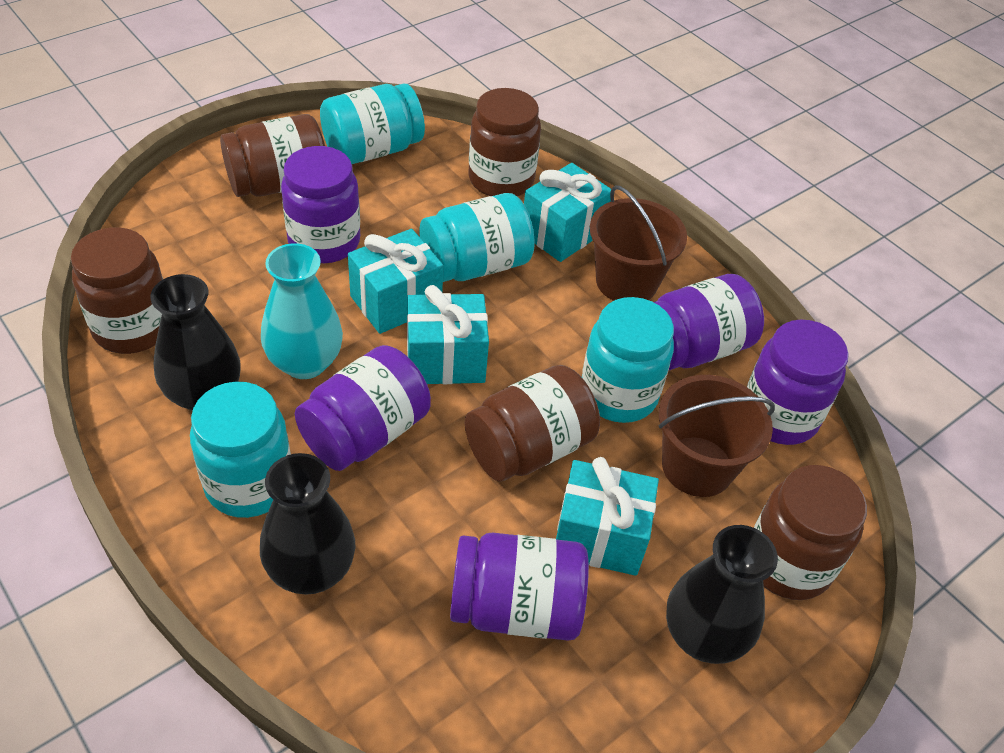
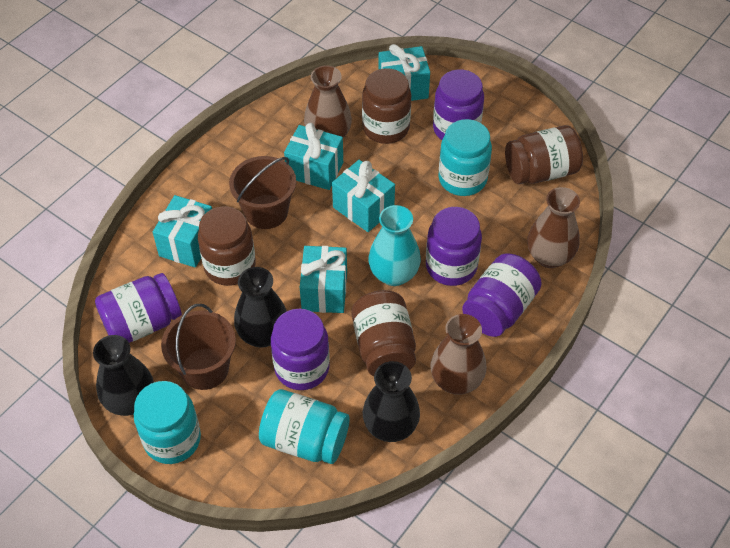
brown jar: [71,227,163,354] [220,114,325,197] [465,365,600,482] [469,88,541,196] [754,465,867,600] = 5 -> [198,206,256,286] [352,290,416,376] [362,68,411,144] [505,125,583,184] = 4
brown vase: none = 0 -> [304,65,352,138] [430,314,486,395] [527,187,580,268] = 3
turquoise gift: [348,229,443,334] [407,285,489,384] [524,163,611,262] [556,457,659,576] = 4 -> [153,195,212,268] [284,123,343,190] [300,246,347,313] [332,160,395,232] [378,44,430,101] = 5
turquoise jar: [190,381,291,518] [320,84,425,164] [419,193,535,282] [582,297,674,423] = 4 -> [134,381,201,464] [259,389,349,464] [438,119,492,196] = 3

